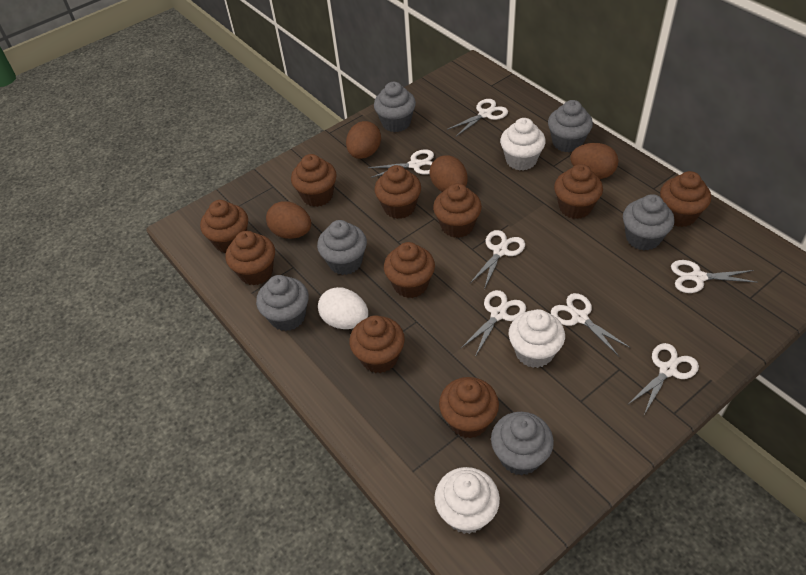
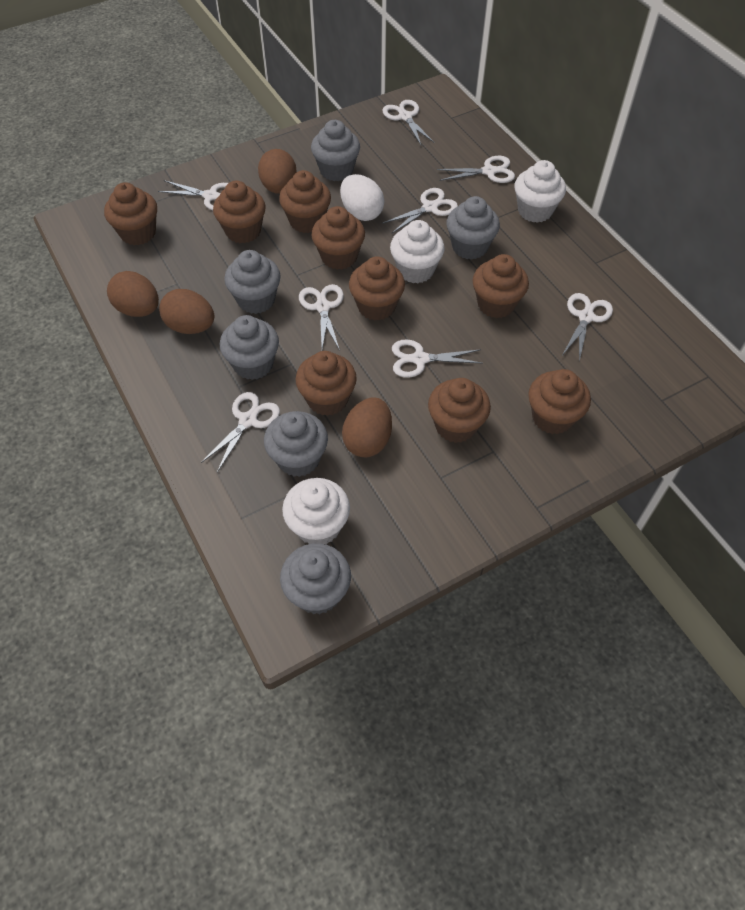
brown cupcake: [200,200,248,253] [226,231,275,285] [291,154,337,207] [349,315,405,373] [374,165,421,219] [384,242,435,298] [433,183,482,238] [439,377,499,438] [554,164,603,219] [660,171,711,227] = 10 -> [104,182,157,245] [213,181,266,244] [279,170,331,233] [296,351,357,416] [311,206,365,270] [349,256,405,321] [428,378,491,443] [472,254,529,318] [528,369,591,434] = 9
white scissors: [368,149,434,178] [447,99,508,136] [461,290,526,357] [470,230,525,290] [551,293,631,356] [628,343,699,415] [671,260,758,293] = 7 -> [158,180,228,210] [201,392,280,472] [299,284,344,350] [382,100,435,145] [382,188,458,234] [392,339,482,378] [437,156,515,183] [563,293,613,362] = 8

